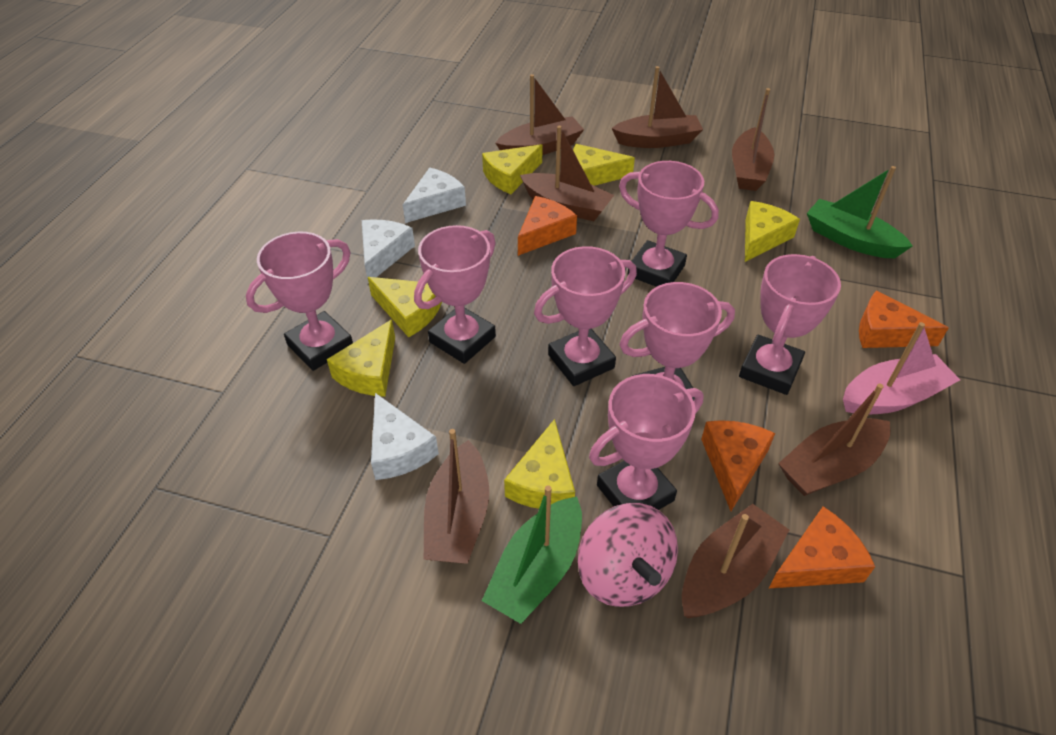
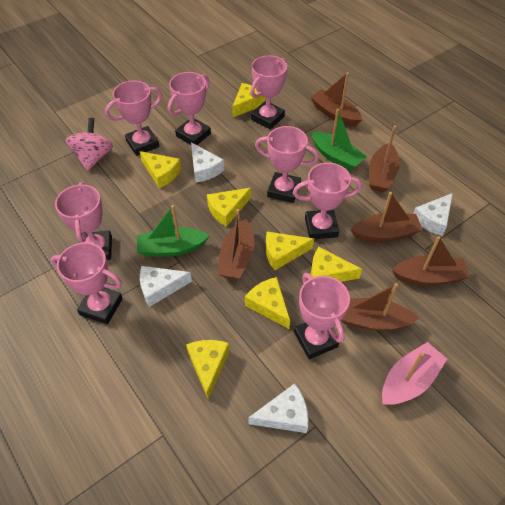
brown boat: [424,429,489,564] [496,74,584,155] [520,126,614,221] [612,66,703,148] [682,504,789,618] [732,88,774,191] [778,384,890,496] = 7 -> [218,209,254,280] [311,72,362,127] [341,283,419,331] [350,192,423,242] [369,125,400,192] [392,236,470,286] = 6
orange cheese: [518,196,577,256] [701,420,775,511] [768,506,875,589] [859,291,949,348] = 4 -> none = 0
pink trophy: [246,232,353,371] [414,225,496,364] [534,246,637,386] [589,374,704,510] [619,161,719,287] [619,282,735,401] [739,254,841,395] = 7 -> [51,242,123,324] [55,182,112,260] [105,80,162,156] [168,72,211,145] [250,55,287,129] [255,126,319,203] [293,163,362,239] [294,273,350,359] = 8
white cheese: [362,219,415,284] [371,393,439,480] [403,168,466,223] = 3 -> [140,266,192,307] [191,142,224,183] [248,383,308,433] [413,193,453,236] = 4
yellow cheese: [327,320,395,397] [368,277,442,337] [482,144,543,194] [504,419,575,509] [573,144,635,186] [745,201,800,262] = 6 -> [140,151,181,188] [186,340,230,399] [207,188,251,227] [232,83,266,117] [245,277,290,329] [266,232,314,270] [311,247,362,282] = 7

